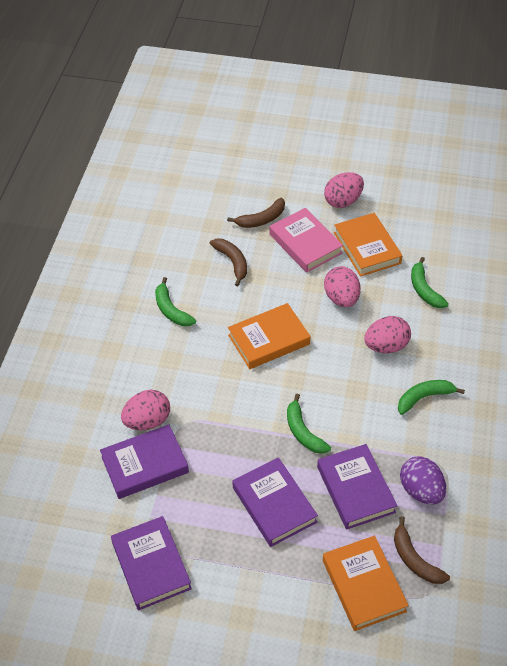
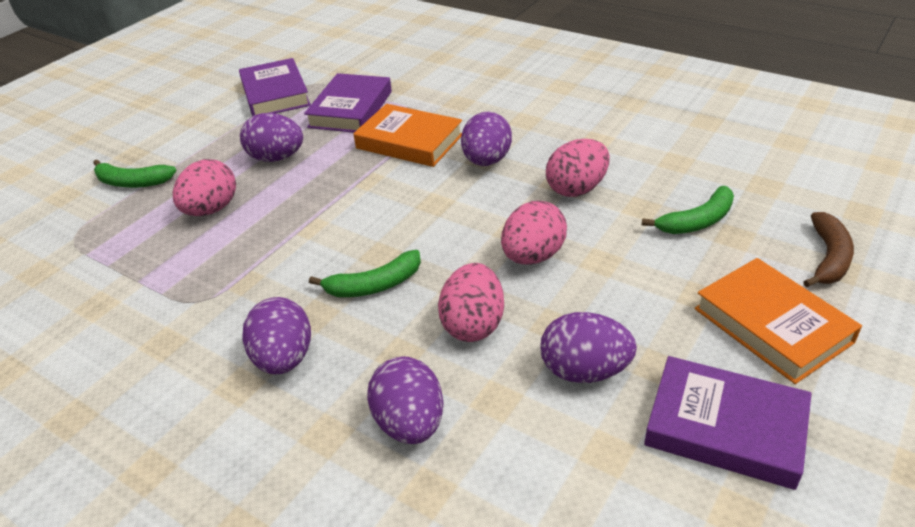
brown banana: [210,239,247,286] [227,198,285,228] [394,516,450,584] = 3 -> [803,212,854,287] = 1
green banana: [155,277,196,326] [287,394,331,454] [398,380,465,415] [411,257,449,308] = 4 -> [93,160,177,188] [309,250,421,297] [642,186,734,234] = 3
orange book: [228,303,310,369] [323,536,409,631] [334,213,402,277] = 3 -> [353,104,462,167] [695,258,862,384] = 2
pink book: [269,208,343,273] = 1 -> none = 0
purple book: [100,424,189,499] [111,516,192,610] [232,457,318,547] [317,444,397,530] = 4 -> [239,58,311,116] [304,73,392,133] [644,356,812,490] = 3
purple egg: [400,456,446,505] = 1 -> [240,113,303,162] [242,297,311,375] [367,356,443,444] [461,112,512,166] [540,312,637,383] = 5

